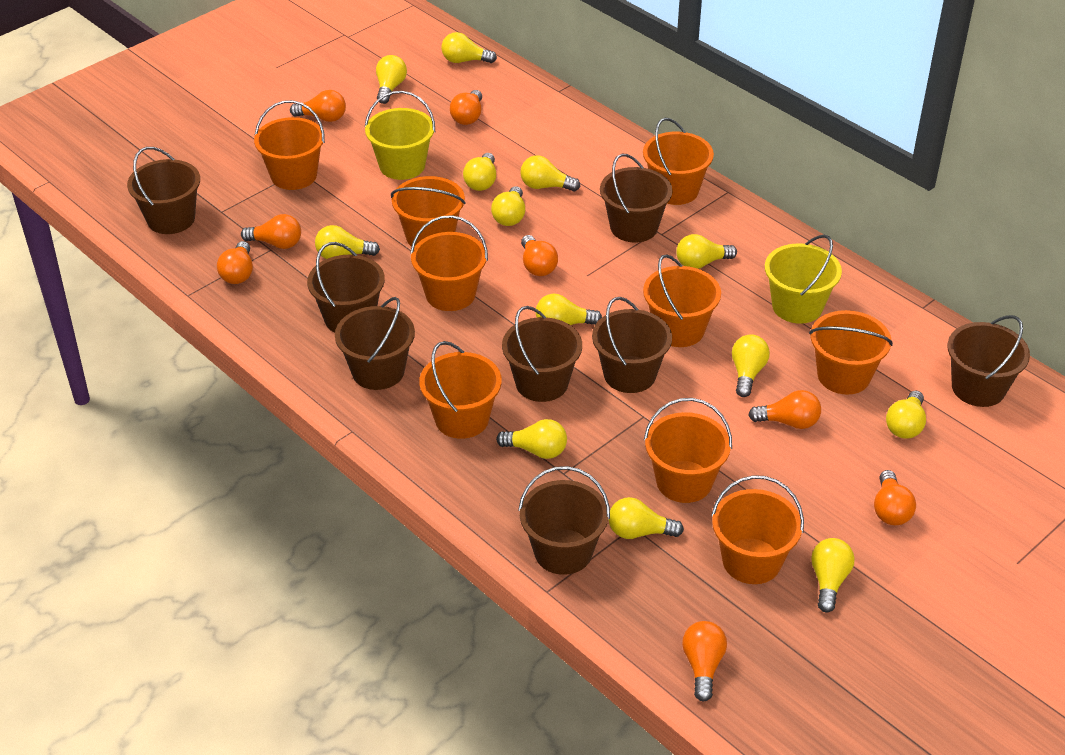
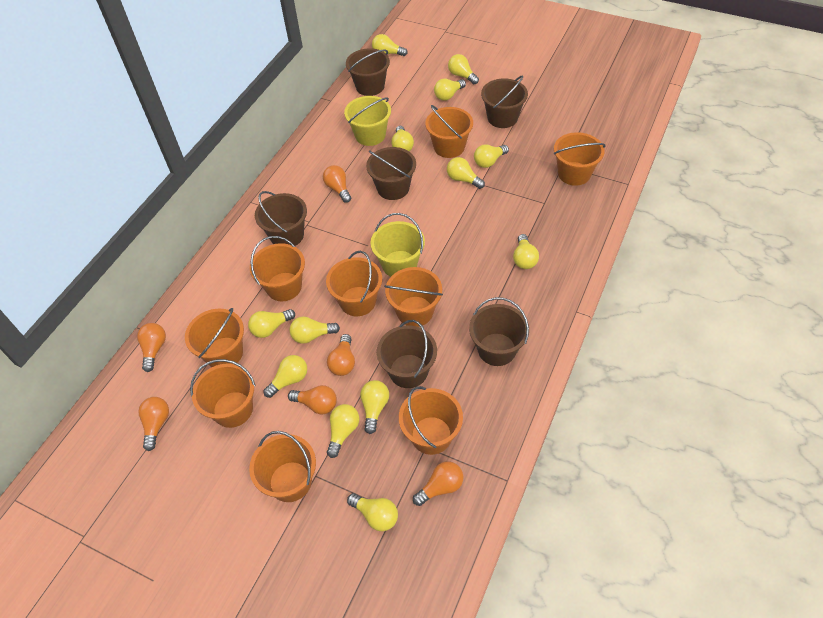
brown bucket: [127,147,200,234] [307,242,385,333] [335,297,415,390] [502,306,582,402] [518,466,610,575] [592,297,672,393] [600,154,673,243] [947,315,1030,407] = 8 -> [255,191,307,246] [346,48,390,96] [366,147,416,200] [377,320,437,388] [469,297,529,366] [481,75,528,128] = 6
orange light bulb: [217,241,253,284] [241,214,301,249] [290,90,346,122] [450,90,482,125] [521,235,558,276] [682,621,727,702] [748,390,821,429] [874,470,916,525] = 8 -> [137,323,166,372] [138,397,169,451] [288,385,337,414] [323,165,351,203] [327,334,355,376] [413,461,463,506] = 6

